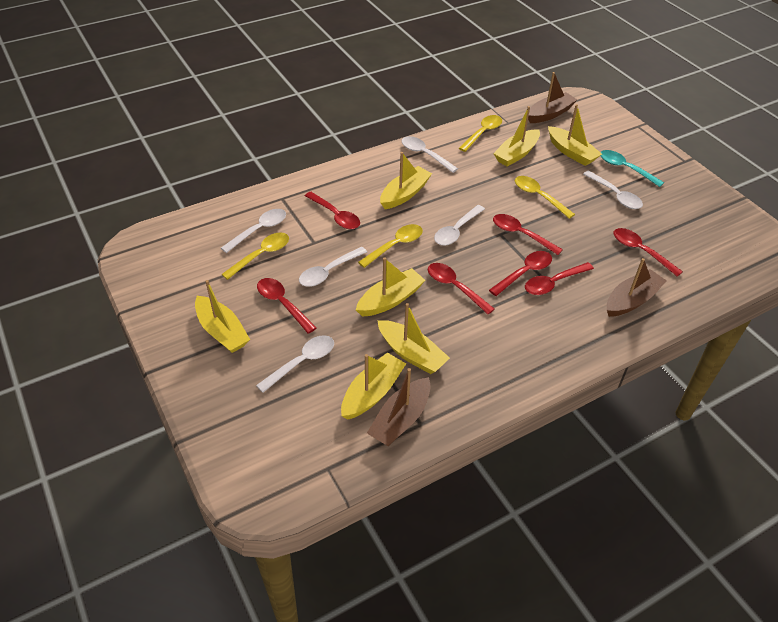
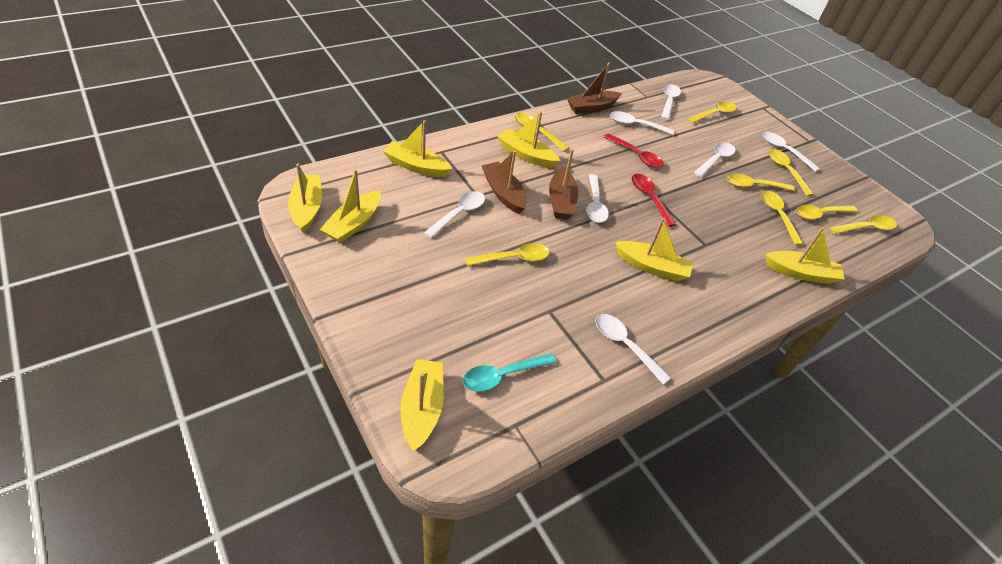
red spoon: [257,278,316,334] [305,192,360,229] [428,263,495,315] [489,251,552,296] [493,214,563,255] [525,262,594,295] [614,228,683,277] = 7 -> [604,133,664,168] [632,174,676,227] = 2
white spoon: [221,209,286,253] [256,335,334,393] [299,247,367,287] [402,136,458,173] [434,205,485,245] [583,171,643,209] = 6 -> [424,191,485,238] [587,174,609,223] [595,314,671,385] [610,111,674,135] [661,84,681,120] [694,143,736,177] [763,132,820,172] = 7
yellow spoon: [221,233,289,280] [358,224,423,268] [459,115,502,152] [515,176,575,219] = 4 -> [465,243,550,266] [515,113,569,152] [687,101,737,123] [727,173,795,191] [761,190,803,245] [768,149,814,196] [796,205,858,220] [829,215,897,234] = 8

